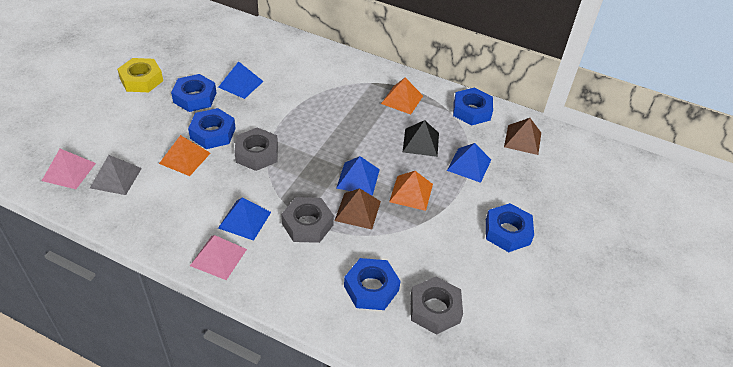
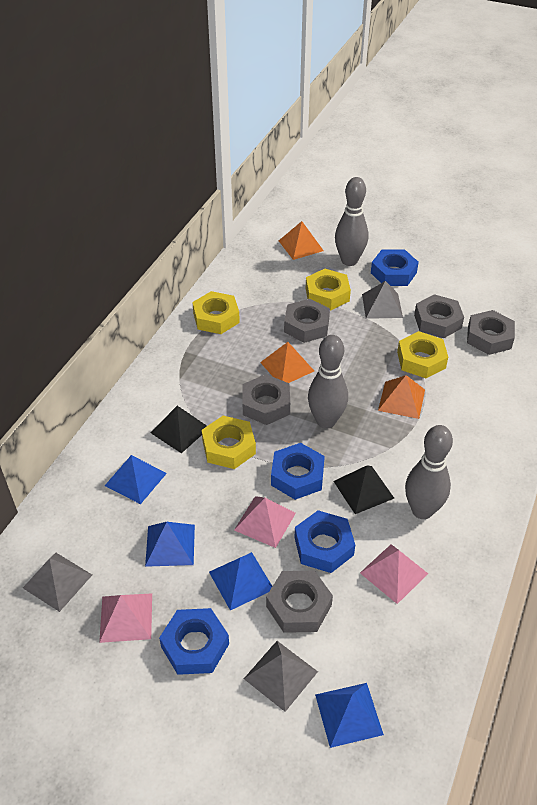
black pyramid: [403,120,439,157] = 1 -> [151,406,207,453] [333,465,394,514] = 2
blue nut: [171,74,216,112] [188,108,236,149] [344,258,401,310] [453,88,493,125] [486,203,534,252] = 5 -> [159,608,229,675] [271,443,325,500] [294,510,355,573] [371,249,419,286] = 4
brown pyramid: [334,188,381,230] [504,118,541,155] = 2 -> none = 0
grey bowling pin: none = 0 -> [308,335,348,429] [335,177,368,266] [405,425,453,519] = 3
grey nut: [234,128,278,171] [281,197,334,243] [410,277,463,335] = 3 -> [243,374,290,425] [266,571,333,633] [284,299,330,343] [414,294,464,338] [467,310,515,355] = 5
grey pyramid: [90,155,142,195] = 1 -> [23,553,92,612] [244,641,318,712] [362,281,403,319] = 3
pink pyramid: [42,149,96,189] [190,235,247,280] = 2 -> [99,593,152,643] [234,496,296,548] [360,544,428,604] = 3
yellow nut: [117,58,163,92] = 1 -> [192,291,240,334] [202,416,256,469] [306,269,351,310] [397,331,448,378] = 4

